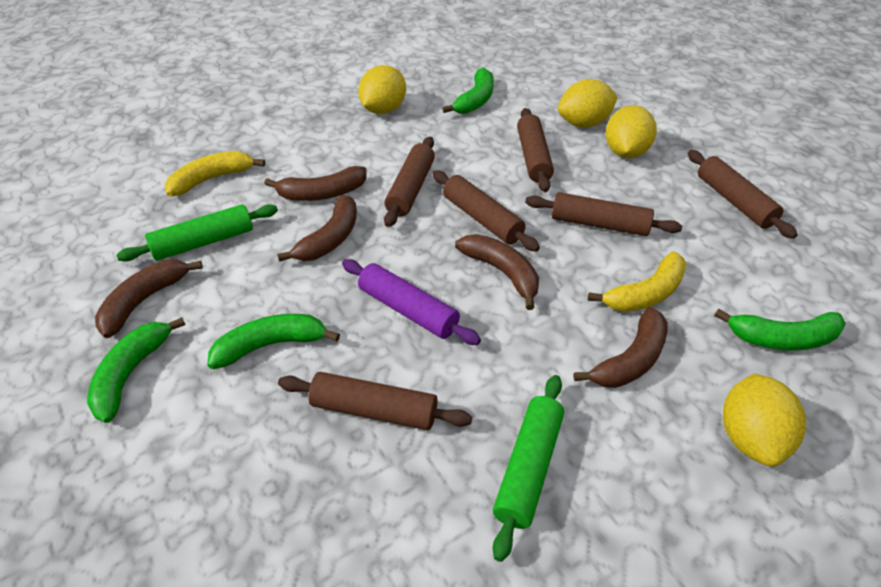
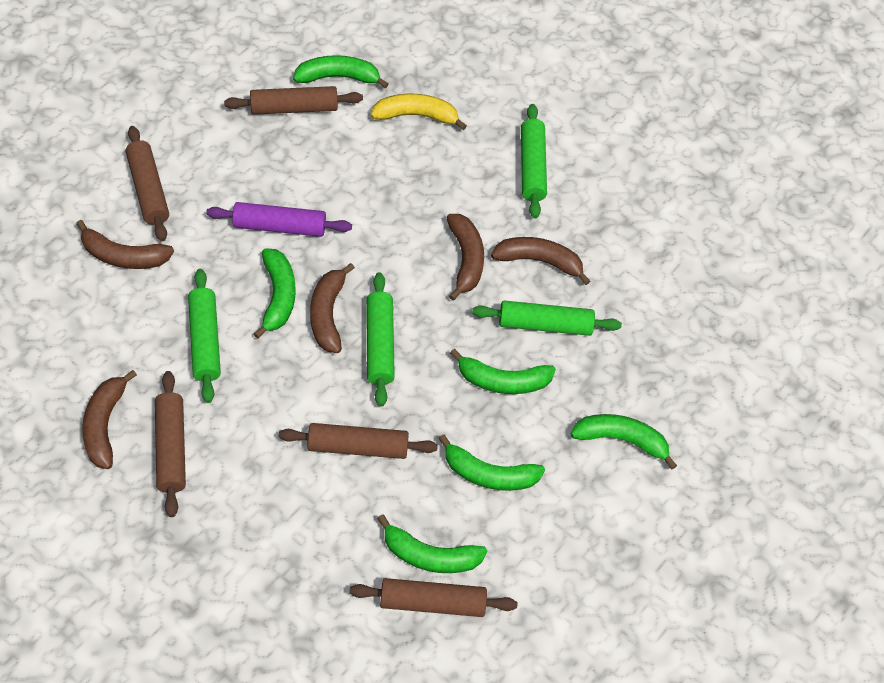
brown rolling pin: [278,372,472,430] [384,137,435,227] [433,171,540,252] [517,108,554,192] [525,192,682,236] [688,150,798,239] = 6 -> [126,126,169,241] [155,371,186,517] [224,86,363,115] [279,423,438,459] [349,578,517,617] = 5
green banana: [87,317,185,423] [207,314,340,369] [442,68,494,114] [714,309,846,351] = 4 -> [254,248,296,339] [293,55,389,89] [377,514,487,573] [438,434,545,491] [450,349,556,394] [570,414,677,469] = 6
green rolling pin: [116,204,278,261] [493,375,564,562] = 2 -> [188,269,221,403] [366,272,395,407] [472,301,622,336] [521,104,547,218] = 4
yellow banana: [165,151,265,197] [588,252,687,312] = 2 -> [371,94,467,130] = 1
yellow lemon: [358,65,406,114] [558,79,618,128] [606,105,657,158] [723,373,806,467] = 4 -> none = 0

